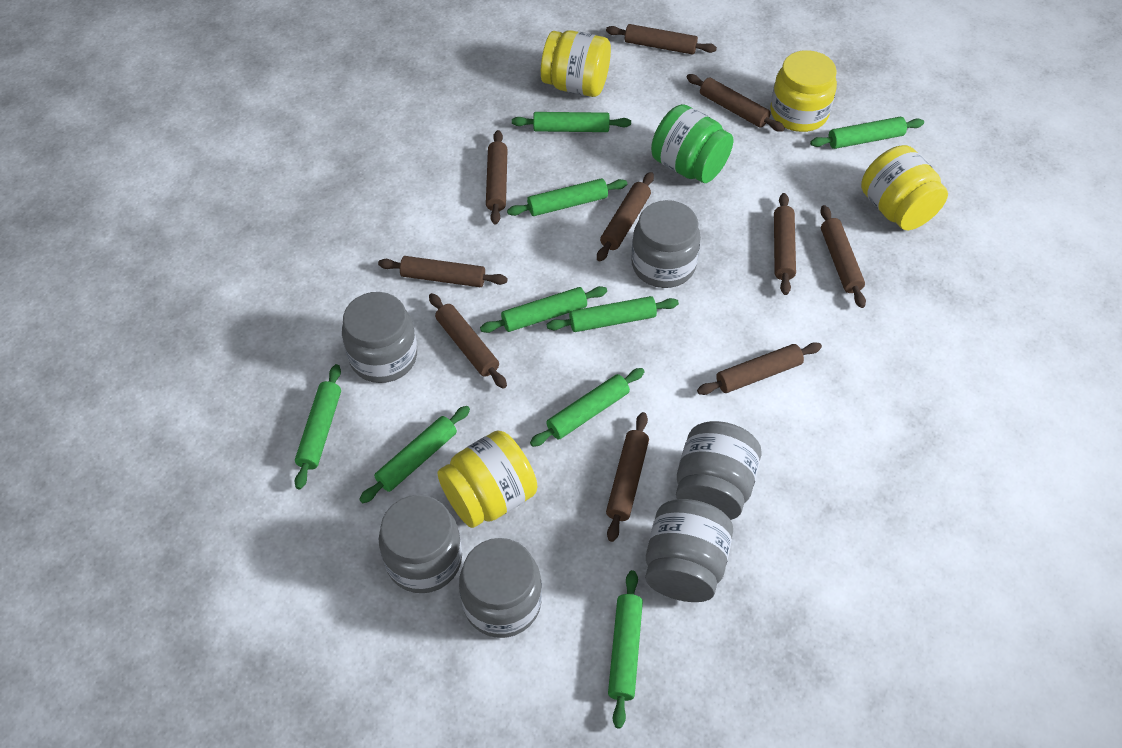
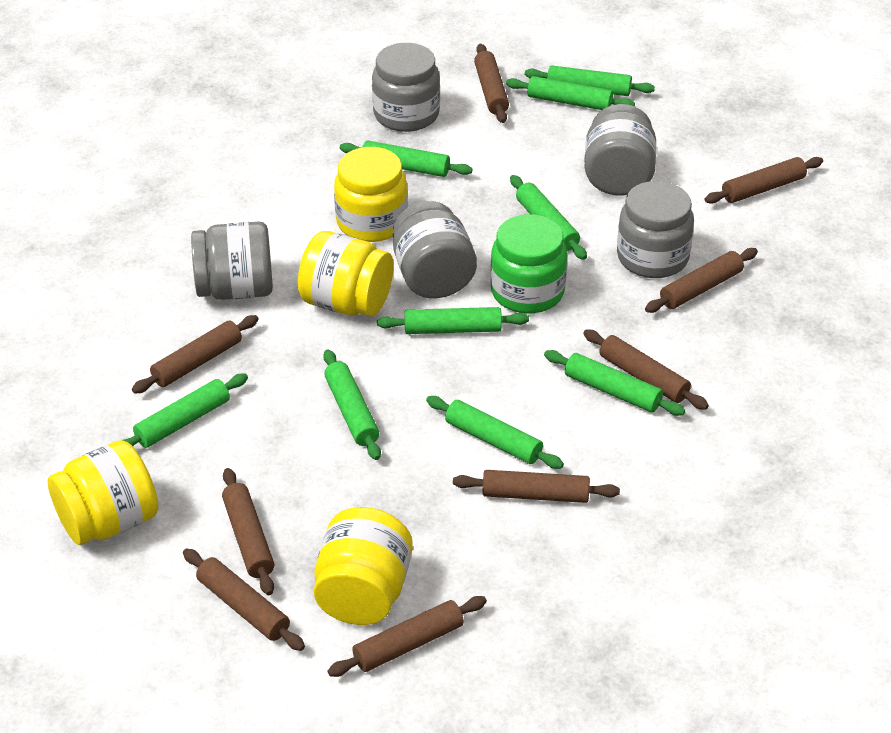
brown rolling pin: [378,256,508,287] [429,293,507,389] [486,130,508,224] [597,172,654,262] [606,24,717,55] [606,412,649,542] [686,74,785,132] [697,342,822,395] [774,193,796,295] [820,205,866,308] = 10 -> [132,315,258,394] [183,549,305,651] [222,468,274,595] [328,596,487,677] [453,470,620,503] [474,44,509,123] [583,329,709,410] [645,248,758,313] [705,157,823,204] = 9
grey jar: [342,292,417,383] [379,495,462,593] [459,538,542,638] [631,200,701,288] [645,499,733,602] [676,421,762,520] = 6 -> [191,222,273,300] [372,43,440,132] [393,201,477,298] [584,104,657,196] [617,181,694,278] = 5

